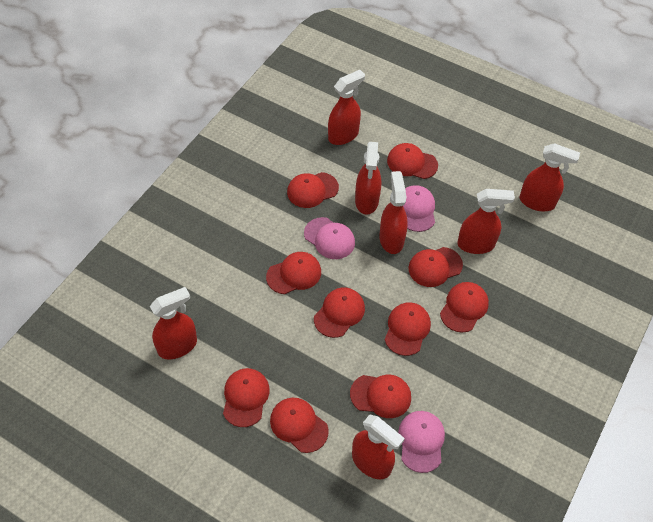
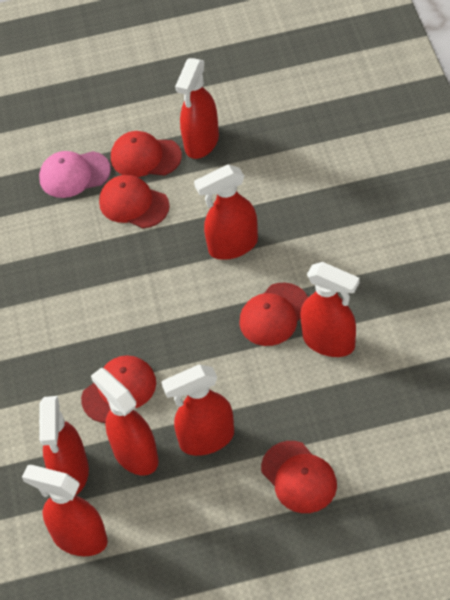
pink cap: [304,217,355,259] [398,411,445,473] [403,185,435,232] = 3 -> [39,151,111,198] = 1
red cap: [223,368,270,427] [266,252,321,294] [270,398,329,453] [287,172,339,208] [314,287,365,338] [350,375,411,418] [385,302,431,356] [387,143,438,179] [408,247,463,287] [440,282,489,333] = 10 -> [81,355,156,423] [99,175,170,228] [111,131,182,177] [239,283,308,346] [261,441,337,513] = 5

